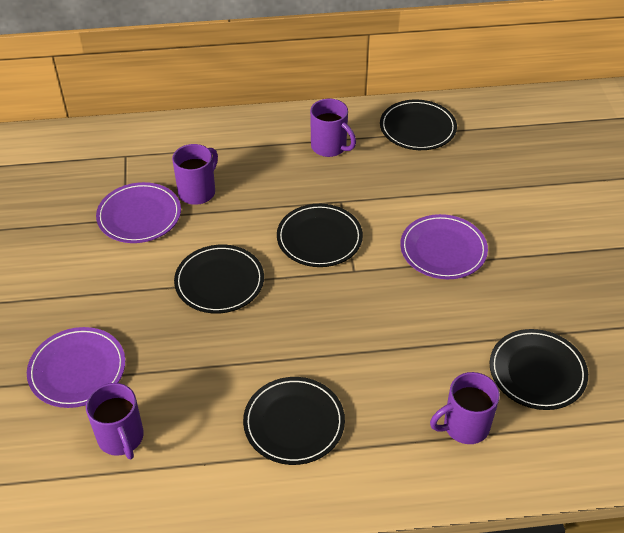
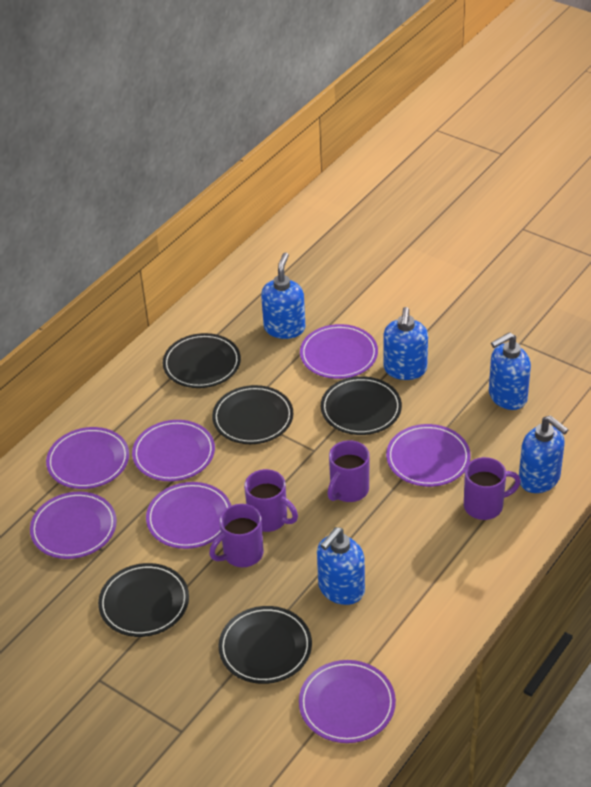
blue soap dispenser: none = 0 -> [261,252,305,339] [317,527,365,605] [384,307,428,380] [489,332,531,410] [519,415,569,493] = 5
purple plate: [27,327,125,408] [96,182,181,243] [400,214,488,279] = 3 -> [30,492,117,559] [46,427,129,489] [132,420,215,481] [146,482,231,549] [299,660,396,743] [300,324,378,379] [386,424,471,487] = 7

